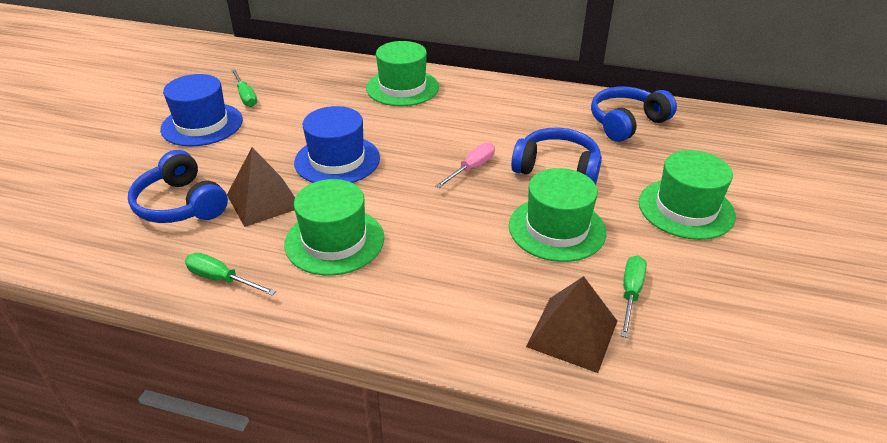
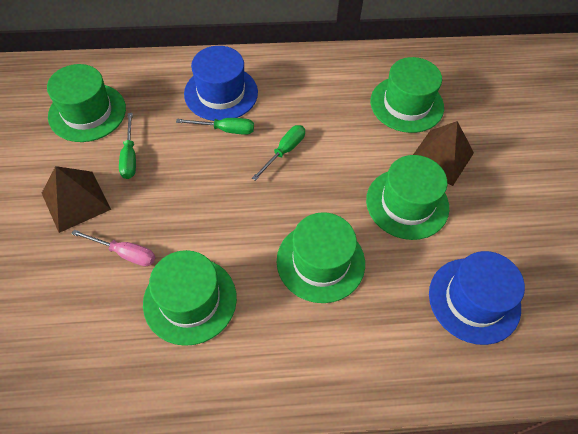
blue headphones: [128,150,228,223] [511,128,602,185] [591,87,677,142] = 3 -> none = 0
green hat: [284,179,384,276] [366,41,439,106] [509,168,606,262] [639,150,736,240] = 4 -> [47,64,126,142] [143,250,237,346] [277,212,365,303] [366,155,449,240] [370,57,444,133] = 5

